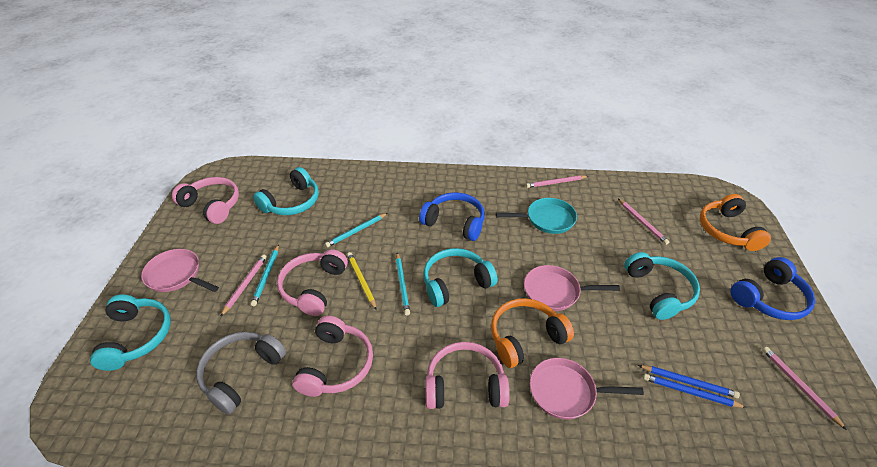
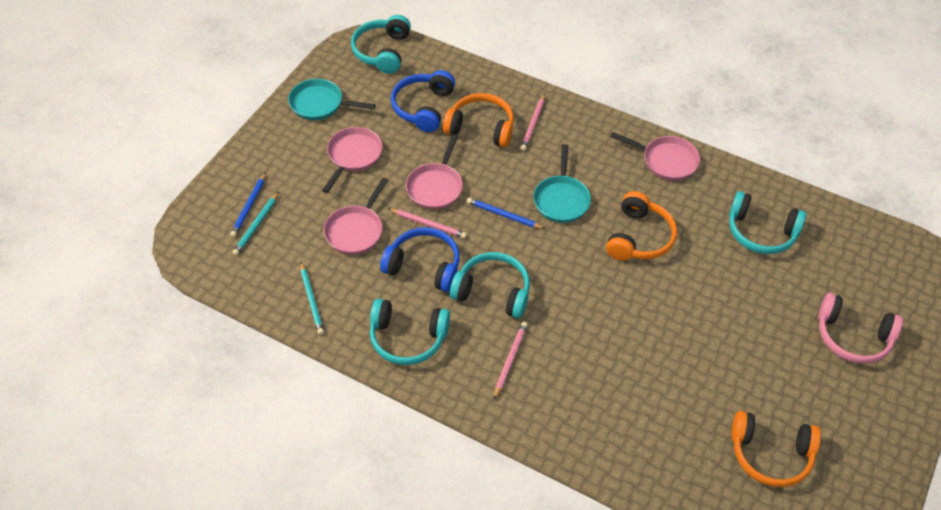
grey headphones: [196,332,286,414] = 1 -> none = 0
orange headphones: [491,298,574,368] [700,194,771,251] = 2 -> [443,93,514,148] [606,191,677,261] [731,411,821,487] = 3
pink headphones: [172,177,239,224] [277,249,348,316] [292,316,373,397] [425,342,510,409] = 4 -> [818,293,903,364] = 1
pink pan: [141,249,219,292] [524,265,620,311] [530,358,644,419] = 3 -> [322,127,383,193] [324,177,388,255] [406,134,463,210] [610,132,700,181] = 4
pink pencil: [220,254,267,317] [526,175,588,188] [618,199,669,245] [762,347,847,430] = 4 -> [388,208,467,238] [494,322,528,399] [521,94,545,151] = 3
turquoise pan: [496,198,577,234] = 1 -> [288,79,376,120] [533,144,591,223] = 2
turquoise pencil: [251,244,279,306] [325,213,388,247] [396,253,410,315] = 3 -> [232,192,279,256] [300,262,324,335] = 2
yellow pencil: [347,252,377,310] = 1 -> none = 0

